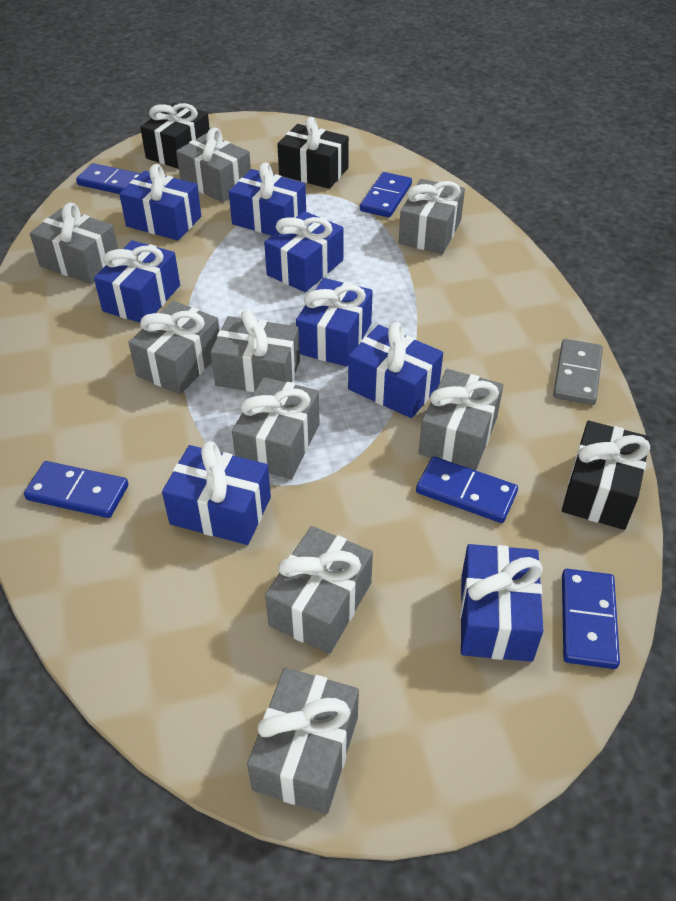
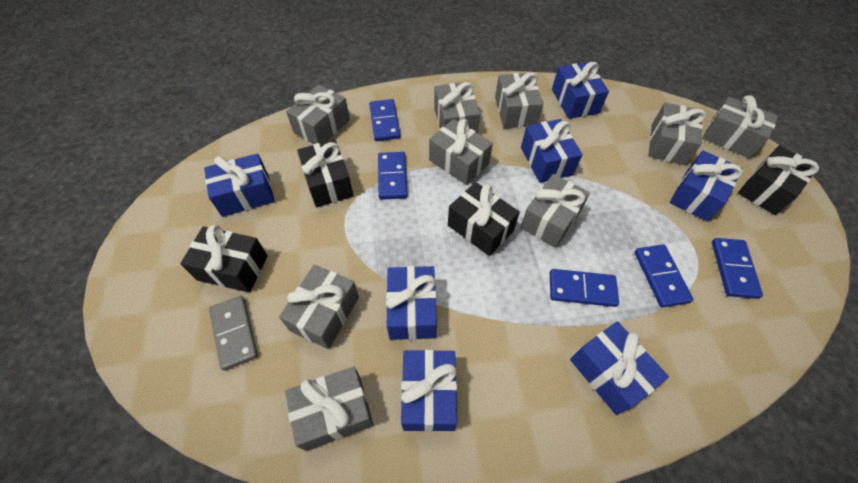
black gift: [140,103,210,169] [277,117,349,189] [562,421,651,530] = 3 -> [180,225,268,293] [297,139,354,207] [448,182,520,256] [738,145,819,215] = 4
blue gift: [94,240,180,323] [119,164,201,240] [162,441,271,545] [229,162,306,236] [264,211,344,292] [296,278,373,367] [348,322,443,418] [460,544,543,662] = 8 -> [204,154,275,217] [386,266,437,340] [401,350,457,432] [521,119,583,183] [552,62,609,119] [570,321,669,415] [670,151,743,222] = 7

